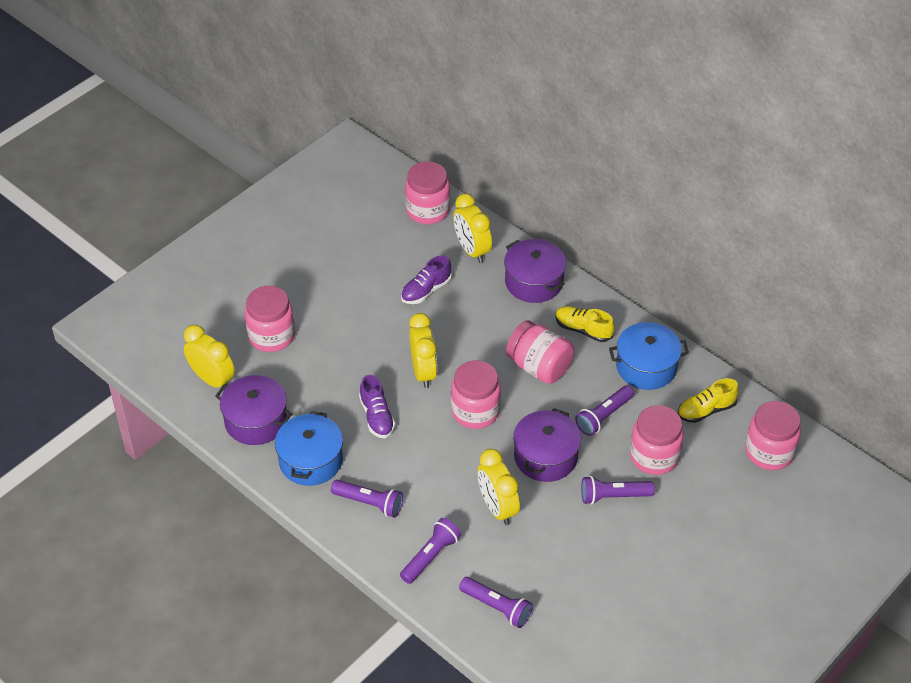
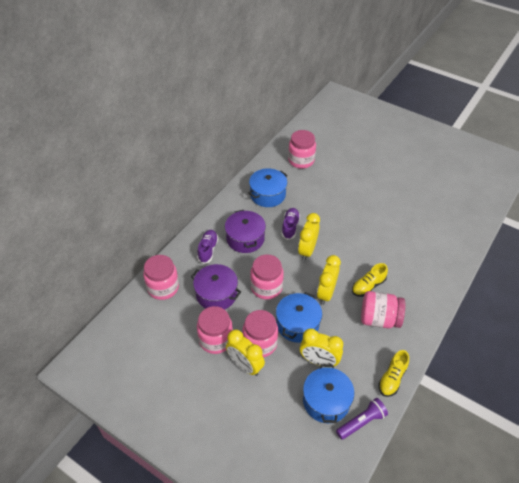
blue pot: [275,411,343,486] [609,322,689,390] = 2 -> [248,168,287,207] [276,292,322,343] [303,364,354,423] = 3
purple flashlight: [331,480,403,518] [400,518,461,584] [459,577,533,628] [575,385,634,436] [581,476,655,505] = 5 -> [336,398,388,440] = 1
purple pot: [215,375,292,445] [504,239,566,303] [513,408,581,482] = 3 -> [191,264,241,309] [225,210,266,253] = 2

